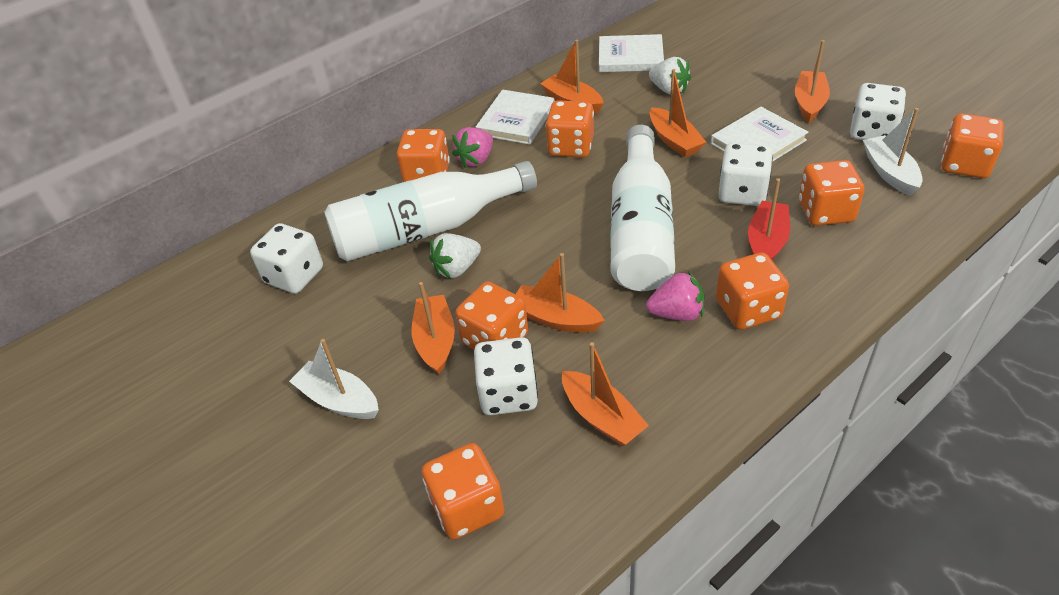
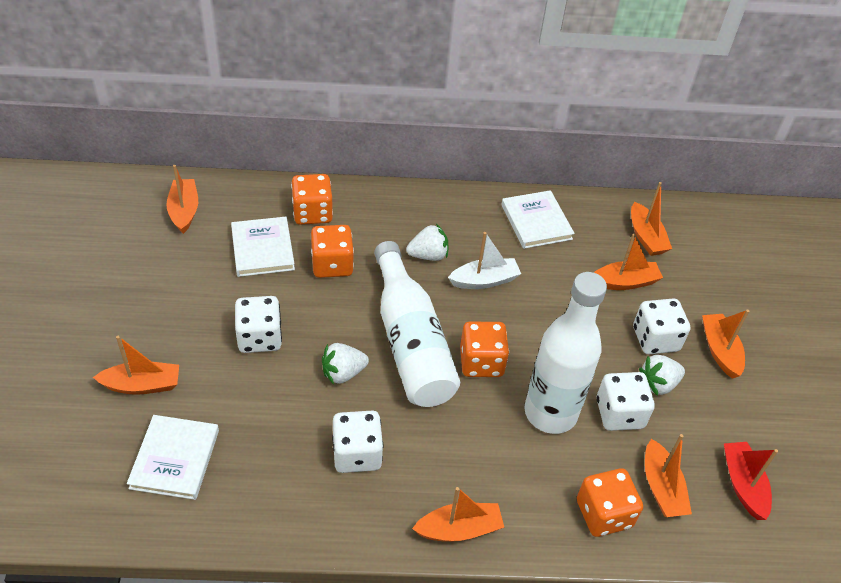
orange boat: [412,282,455,374] [515,253,605,333] [540,40,603,114] [562,342,649,446] [650,69,706,157] [795,40,830,123] = 6 -> [93,336,179,395] [166,165,198,234] [412,487,504,542] [594,234,663,290] [631,182,672,256] [645,434,692,517] [702,310,749,379] = 7
orange dice: [397,129,450,182] [422,443,505,539] [455,282,528,350] [546,100,594,158] [716,252,789,330] [799,160,865,226] [941,113,1004,178] = 7 -> [291,174,333,225] [311,225,354,278] [460,322,509,377] [577,468,643,537] = 4
pink strawberry: [452,127,493,168] [646,271,704,321] = 2 -> none = 0
white boat: [289,339,379,419] [863,108,923,196] = 2 -> [448,232,521,289] = 1
white strawberry: [429,233,481,278] [649,57,691,94] = 2 -> [322,343,369,384] [406,224,448,261] [639,355,685,396] = 3

